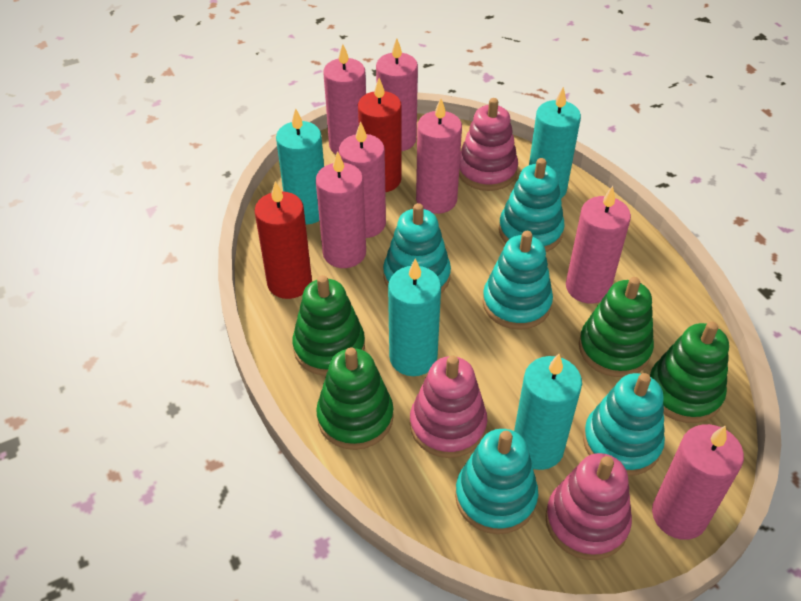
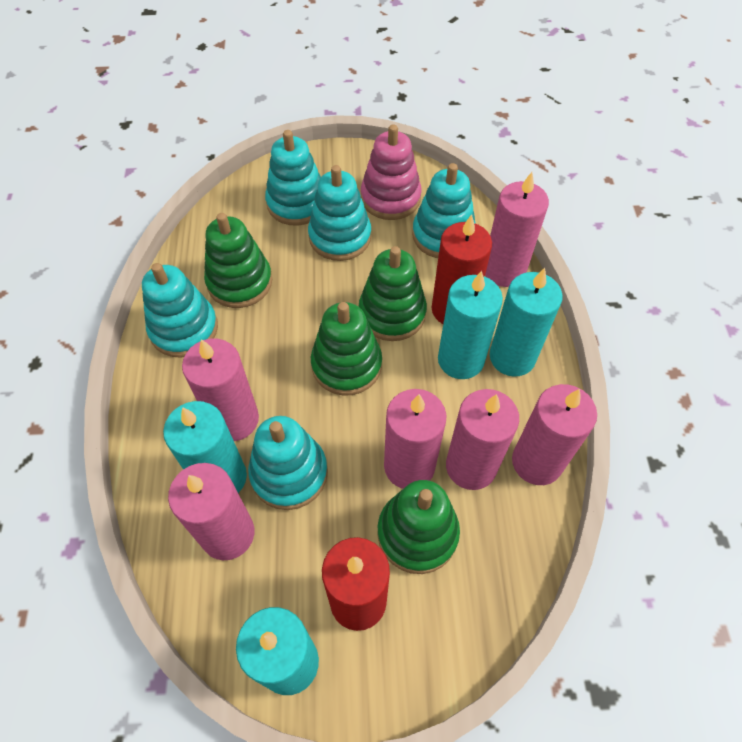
pink candle: [316,151,366,268] [323,44,366,154] [339,121,386,238] [376,38,418,151] [416,98,462,214] [566,186,631,304] [652,424,744,540] = 7 -> [168,463,254,560] [182,339,259,441] [384,389,446,489] [446,389,519,490] [485,172,549,287] [512,384,597,485] = 6
pink stacking toy: [410,356,487,458] [459,98,518,191] [545,453,632,560] = 3 -> [361,124,422,220] = 1

